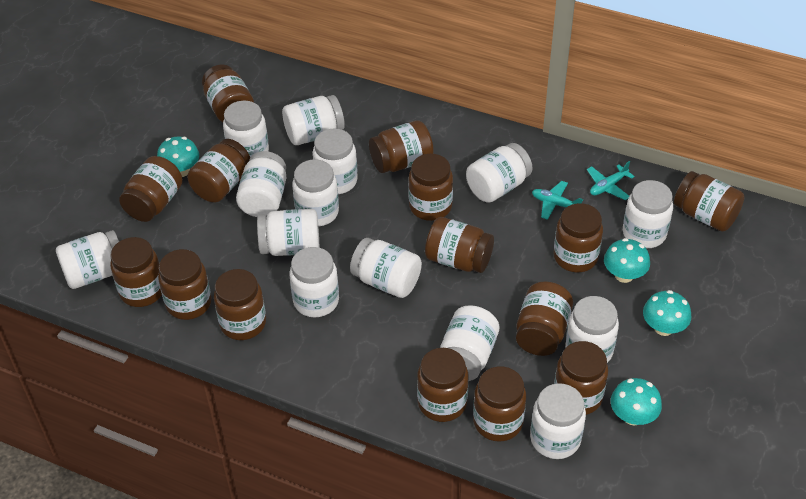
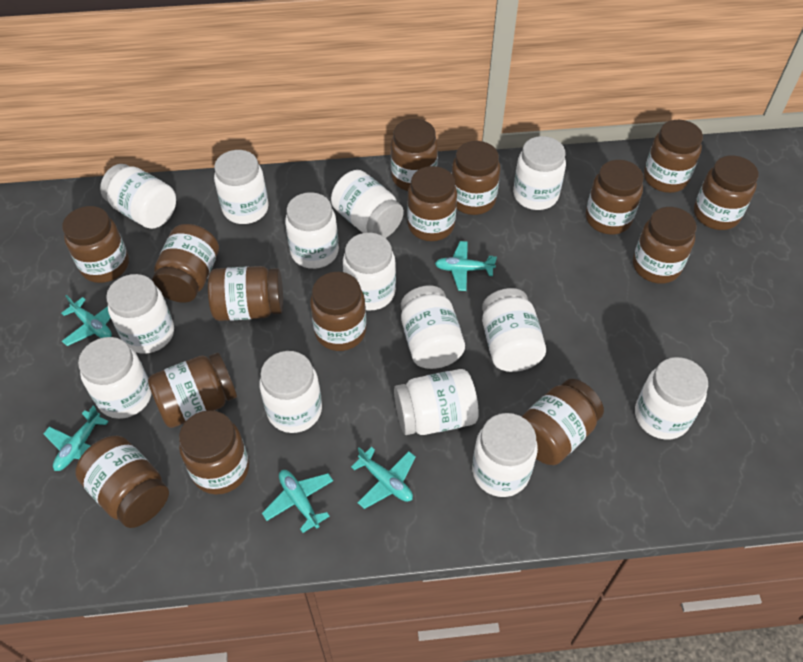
turquoise mushroom: [157,136,199,177] [604,238,650,283] [611,378,662,425] [643,290,691,336] = 4 -> none = 0
turquoise plane: [532,181,583,220] [587,161,635,200] = 2 -> [44,405,109,471] [61,295,112,346] [262,470,333,533] [351,447,416,509] [435,241,497,291] = 5

